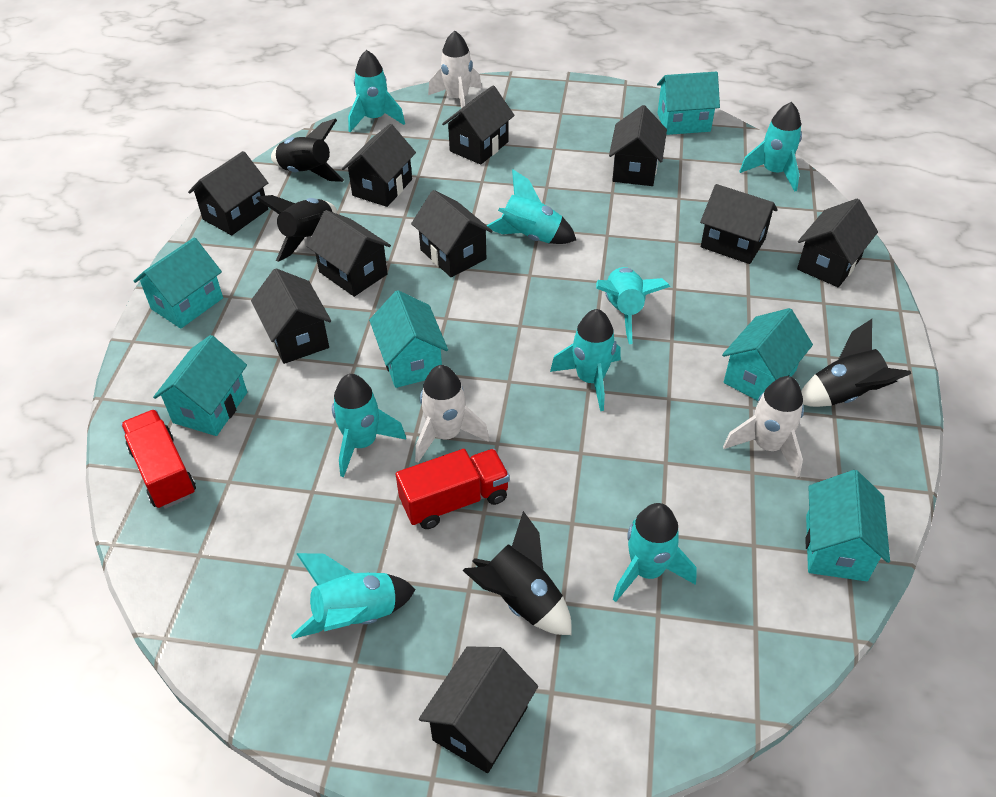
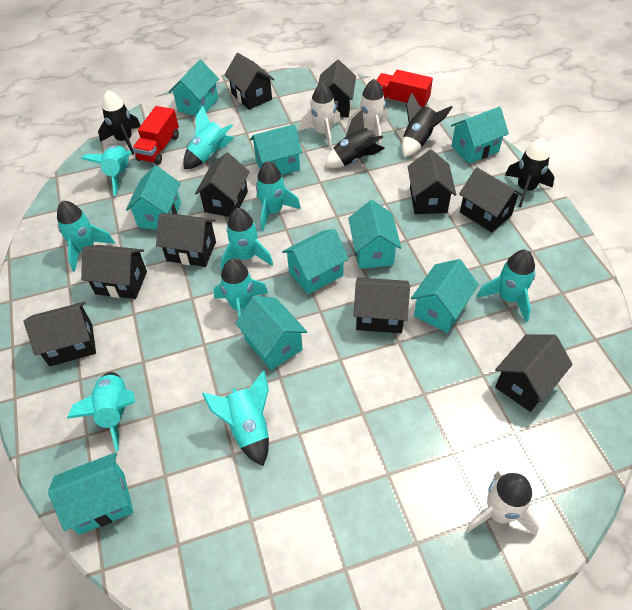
turquoise house: [134,237,223,329] [153,335,247,436] [369,290,448,388] [657,72,720,135] [722,308,813,401] [805,470,890,581] = 6 -> [48,453,133,535] [126,165,181,230] [169,60,219,116] [235,296,307,370] [250,124,303,175] [282,229,349,295] [348,200,401,269] [411,259,479,333] [451,107,509,164] = 9
turquoise rocket: [291,553,416,639] [332,374,406,477] [348,50,405,132] [486,169,576,244] [550,309,621,411] [596,267,670,344] [613,503,697,602] [739,102,802,191] = 8 -> [57,201,115,272] [67,372,135,452] [81,145,131,196] [183,106,235,169] [202,371,269,466] [214,259,268,333] [221,208,273,271] [256,161,301,231] [477,250,536,322] = 9

